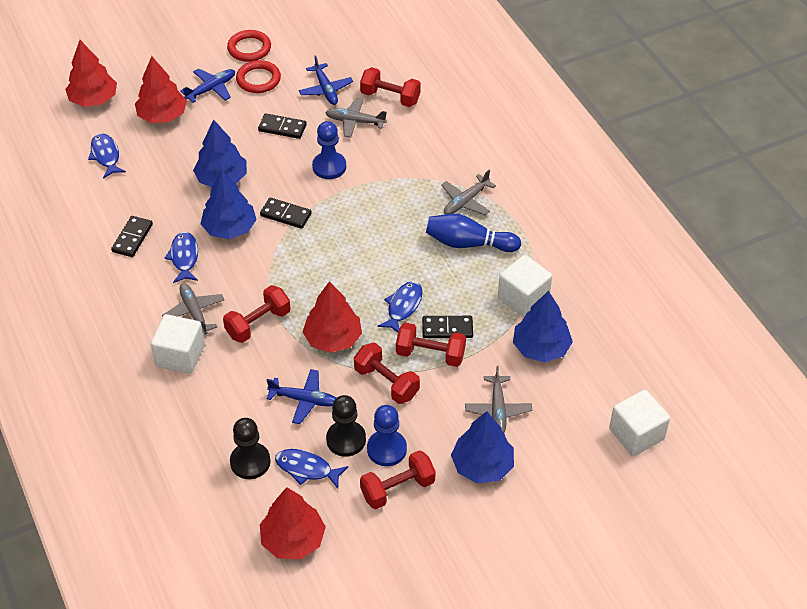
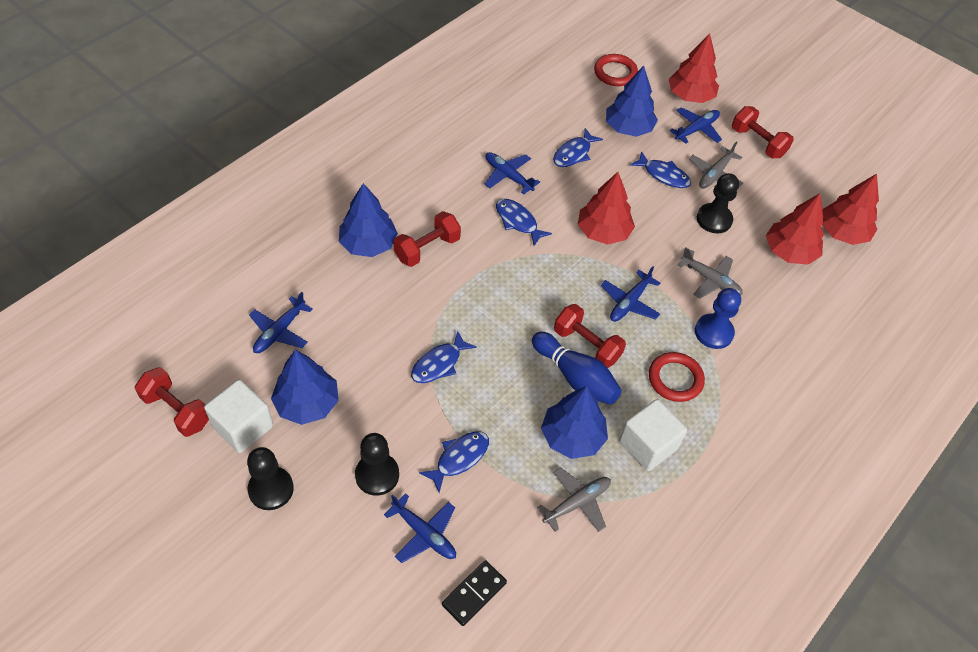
black domino: [111,216,153,257] [258,113,307,139] [260,198,312,229] [422,316,473,338] = 4 -> [442,560,507,626] = 1
black pawn: [230,418,271,479] [326,395,366,457] = 2 -> [247,447,294,510] [355,433,399,496] [697,173,739,233] = 3
blue fish: [88,133,126,179] [165,232,198,283] [275,449,349,489] [377,281,423,333] = 4 -> [411,331,477,383] [419,431,489,492] [496,199,552,246] [553,128,603,167] [630,151,691,188] = 5
blue pawn: [312,121,346,179] [367,405,407,466] = 2 -> [695,288,741,349] = 1
blue plane: [180,68,235,103] [267,369,336,424] [299,55,353,105] = 3 -> [249,292,313,353] [384,493,456,563] [484,152,540,195] [601,266,660,322] [670,107,722,144] = 5
grey plane: [162,283,225,335] [325,98,387,138] [441,170,496,215] [465,366,532,433] = 4 -> [537,468,611,532] [678,247,743,299] [689,141,744,189] = 3
red dumbbell: [223,285,291,343] [354,342,420,404] [360,67,421,107] [360,450,436,509] [396,323,466,367] = 5 -> [135,367,209,437] [393,211,461,267] [554,304,626,368] [732,106,794,158] = 4
white cube: [151,314,205,374] [498,255,552,317] [609,390,670,456] = 3 -> [204,380,273,453] [619,399,687,471] = 2

